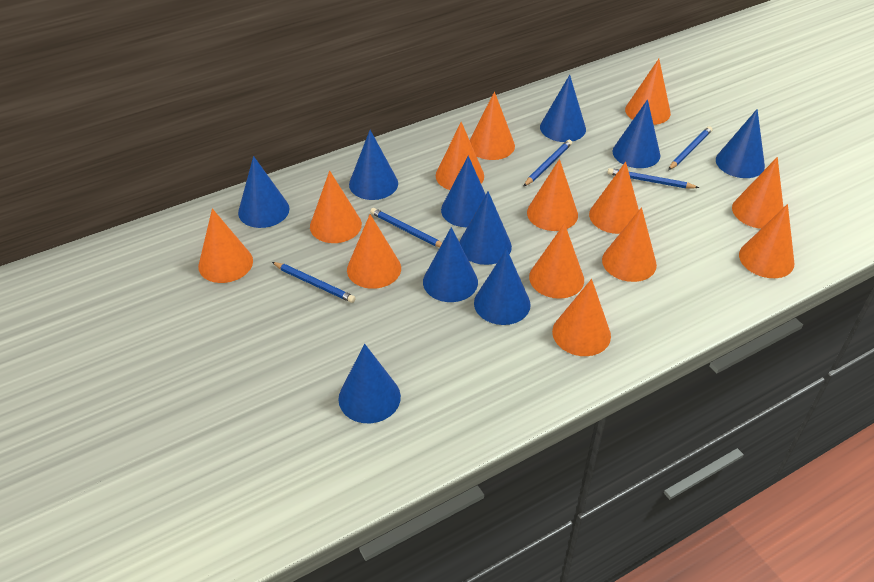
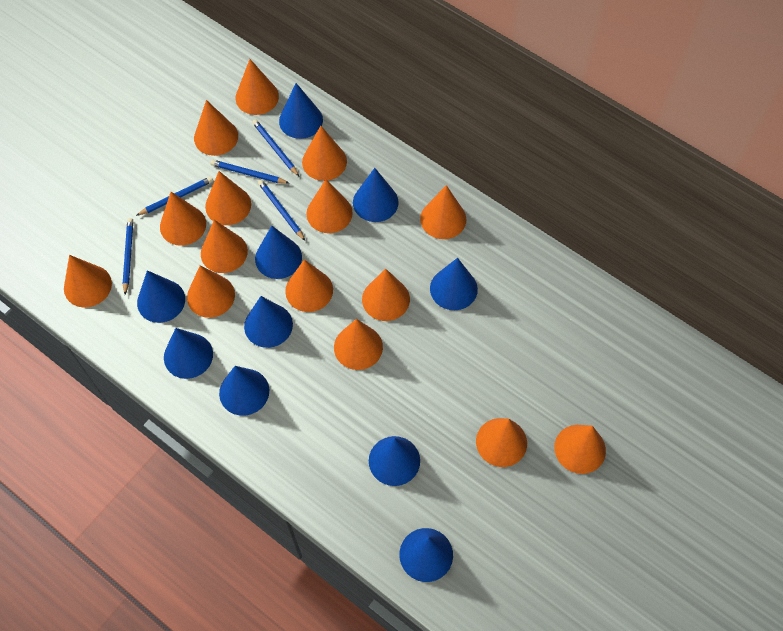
orange cone: [198,208,253,283] [310,171,362,243] [347,214,401,289] [436,122,484,190] [470,92,515,160] [527,159,578,231] [529,223,584,299] [552,279,611,356] [589,162,639,234] [602,207,657,282] [625,59,671,125] [732,157,784,229] [739,204,794,278] = 13 -> [64,255,112,307] [160,192,206,246] [187,265,235,318] [194,100,238,156] [201,220,248,273] [205,171,251,225] [236,59,279,115] [285,260,333,312] [302,126,347,181] [307,179,353,233] [334,319,383,370] [362,269,410,321] [420,185,466,239] [476,418,527,467] [554,425,606,474] = 15

